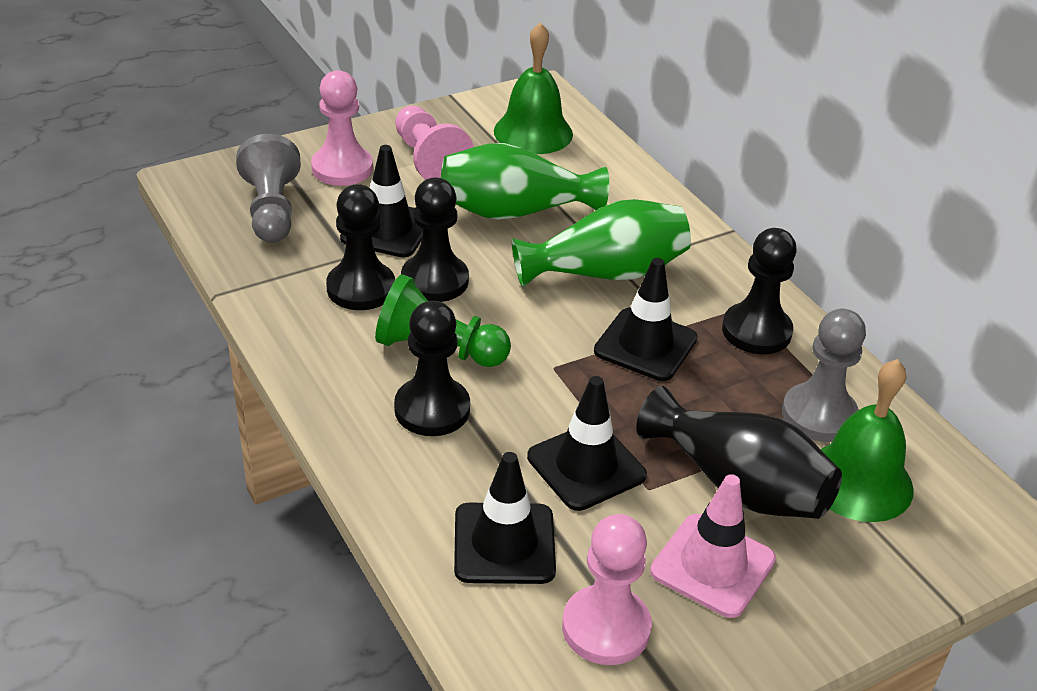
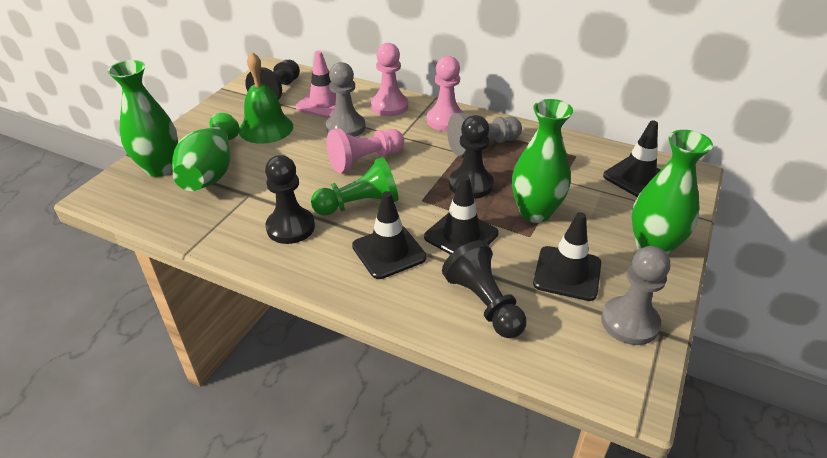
black vase: [636,386,842,519] = 1 -> none = 0
green bell: [494,22,573,154] [821,359,914,522] = 2 -> [239,52,293,144] = 1
green vase: [441,143,609,220] [512,199,691,287] = 2 -> [107,60,178,177] [172,113,239,191] [512,99,573,223] [632,130,713,255] = 4
grey pawn: [236,134,301,243] [782,309,866,442] = 2 -> [326,62,366,137] [447,113,522,156] [601,246,670,345] = 3

